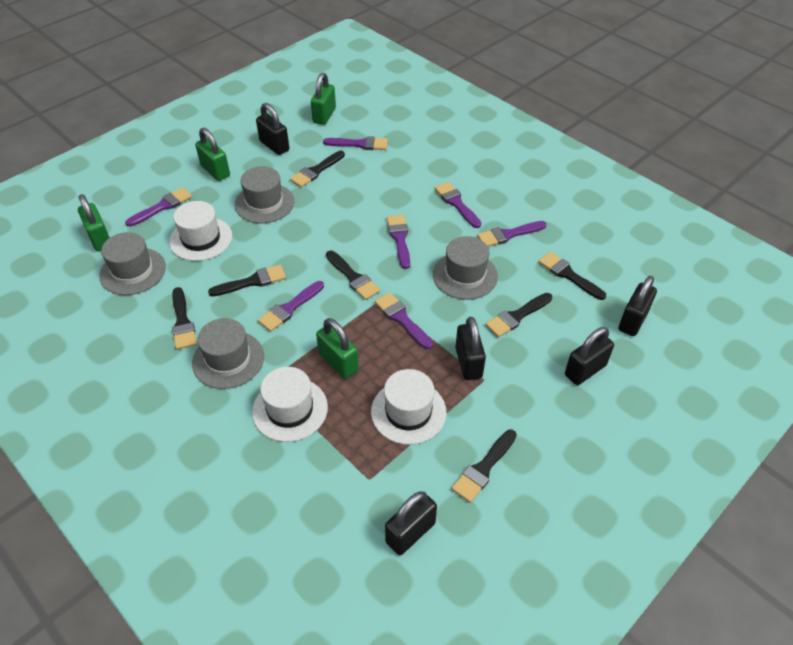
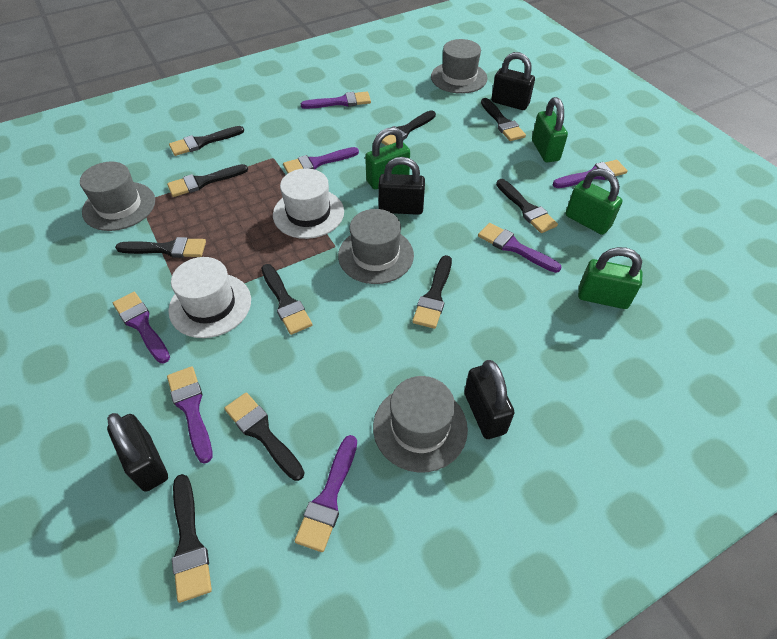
black brush: [172,287,197,350] [208,265,286,296] [290,151,345,187] [326,251,380,300] [451,430,517,503] [485,293,552,337] [538,252,606,300] = 7 -> [115,237,206,258] [167,164,248,197] [169,126,244,156] [172,474,212,603] [224,392,305,481] [261,264,312,335] [381,110,436,146] [412,255,452,329] [481,98,526,141] [496,179,558,233] = 10
black padlock: [256,103,289,155] [385,491,437,555] [455,317,486,380] [565,327,614,385] [618,276,657,336] = 5 -> [107,413,168,492] [378,157,425,215] [464,360,515,439] [491,52,535,110] = 4
white hat: [169,201,232,261] [252,367,328,442] [371,369,446,445] = 3 -> [168,257,251,338] [273,168,344,239] = 2

